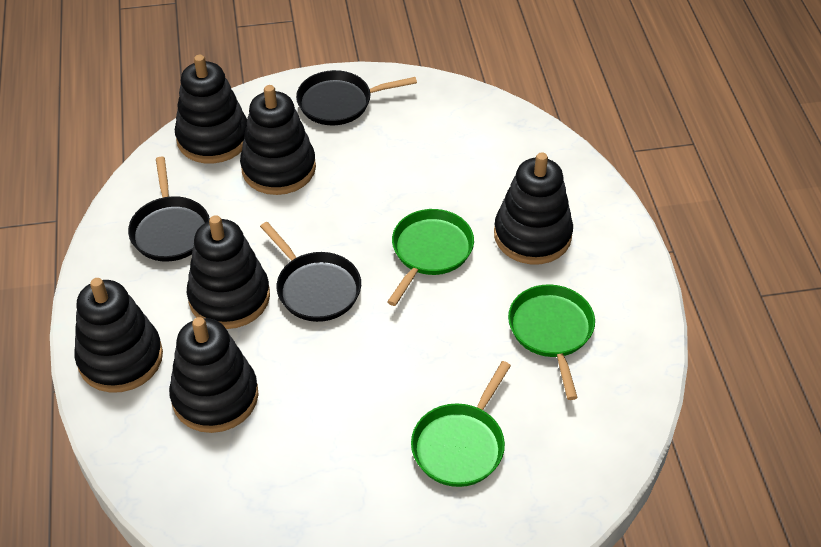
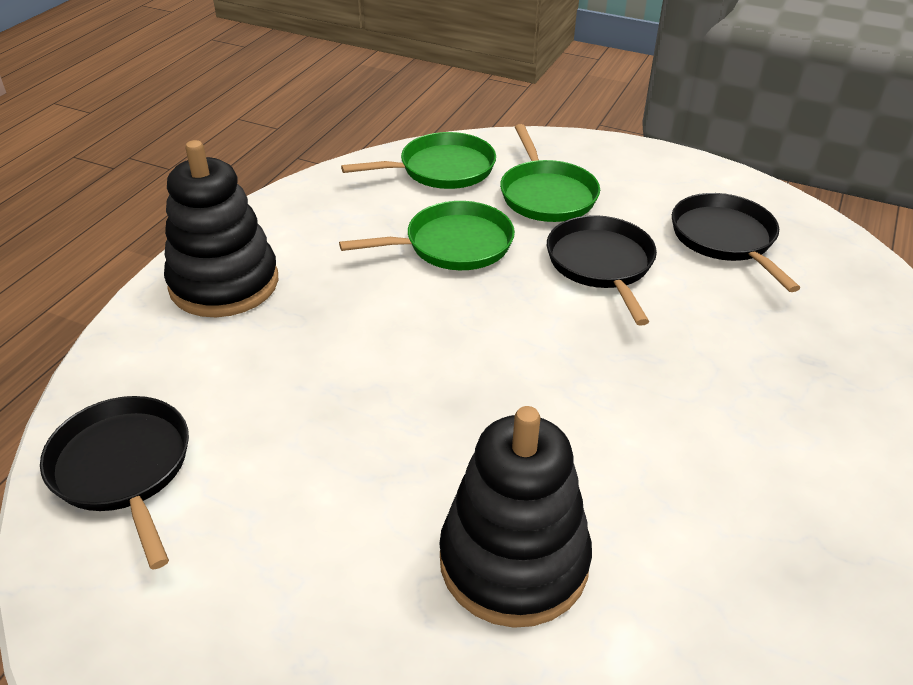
black stacking toy: [74,278,163,393] [169,317,258,433] [175,55,247,164] [187,215,270,329] [240,85,316,195] [494,152,573,264] = 6 -> [164,140,278,317] [439,406,592,628] = 2

